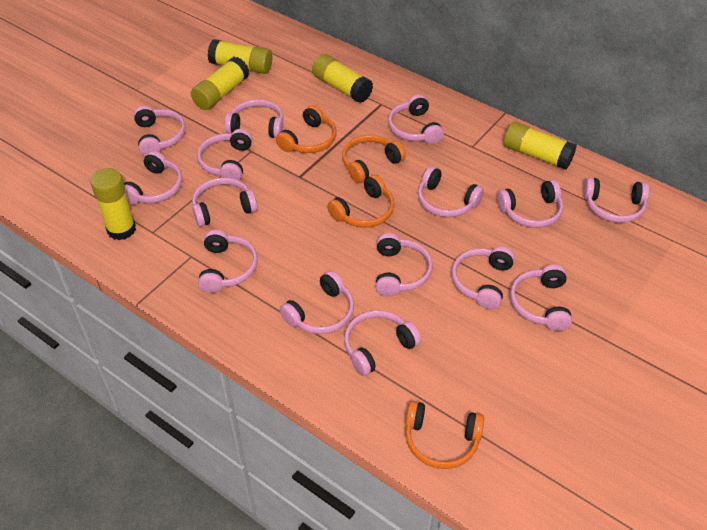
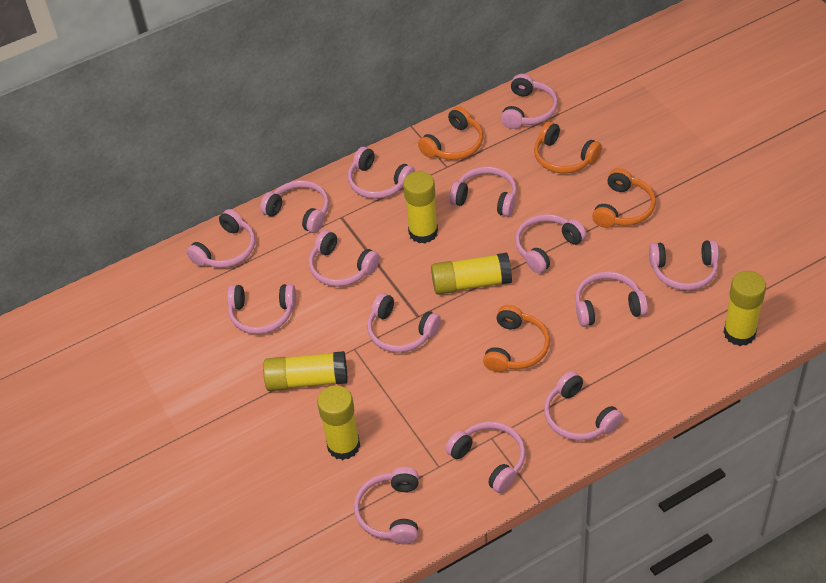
pink headphones: [124,151,182,205] [134,106,185,156] [192,177,257,227] [197,129,253,180] [198,230,258,293] [225,99,284,138] [280,271,354,334] [344,310,421,376] [376,233,433,296] [388,94,444,144] [418,166,484,217] [451,246,515,310] [497,180,563,228] [510,264,572,331] [583,177,649,223] = 15 -> [186,209,255,268] [227,284,296,334] [260,180,329,233] [309,230,380,287] [348,147,415,199] [354,467,419,544] [367,293,441,353] [445,422,525,493] [449,166,517,217] [501,74,558,129] [515,214,586,273] [544,371,623,441] [575,271,648,327] [649,240,719,291] = 14

